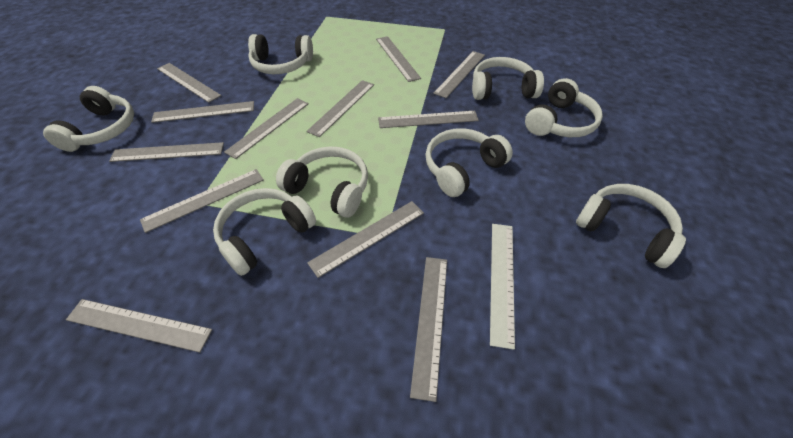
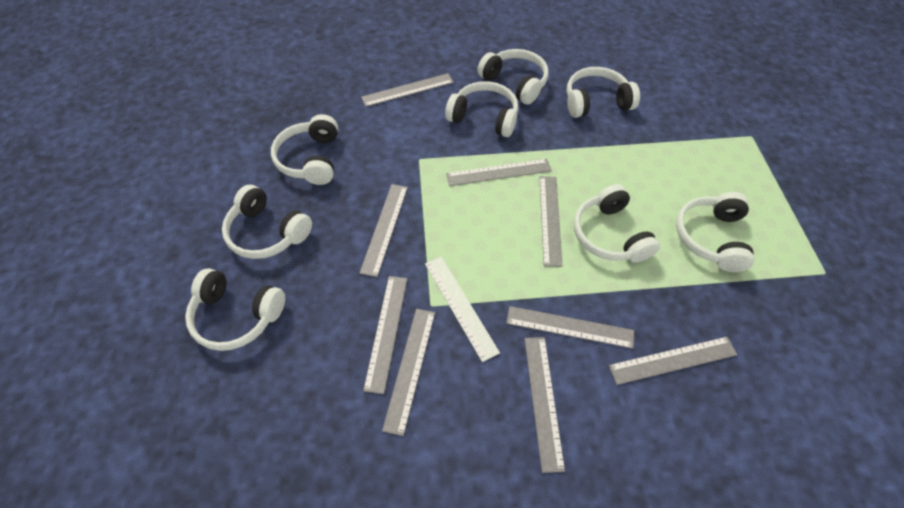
grey ruler: [66,299,212,353] [109,142,224,162] [140,169,264,233] [151,101,254,123] [157,63,221,103] [224,98,309,159] [306,80,374,137] [307,201,424,278] [376,36,421,82] [378,111,479,128] [410,257,447,402] [433,51,485,98] = 12 -> [359,184,408,277] [361,73,454,107] [363,276,408,394] [382,309,435,436] [446,159,552,186] [506,306,634,349] [525,337,565,473] [539,176,563,267] [609,337,737,385] = 9

